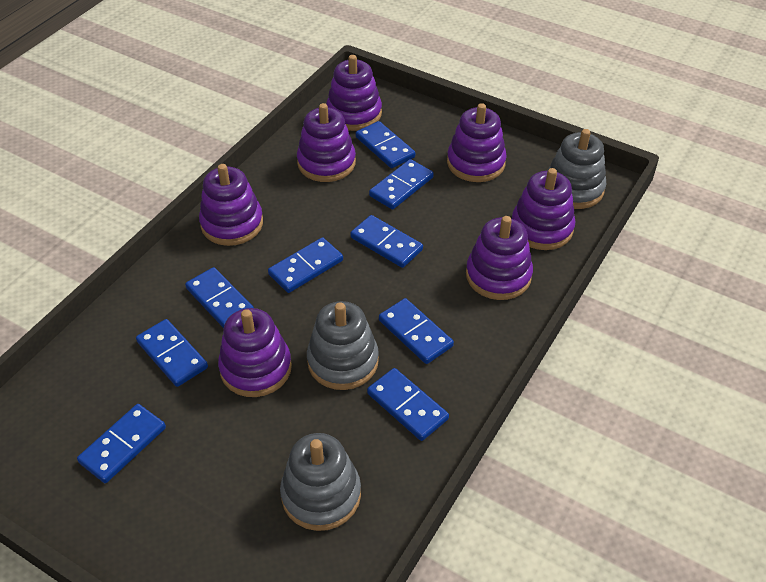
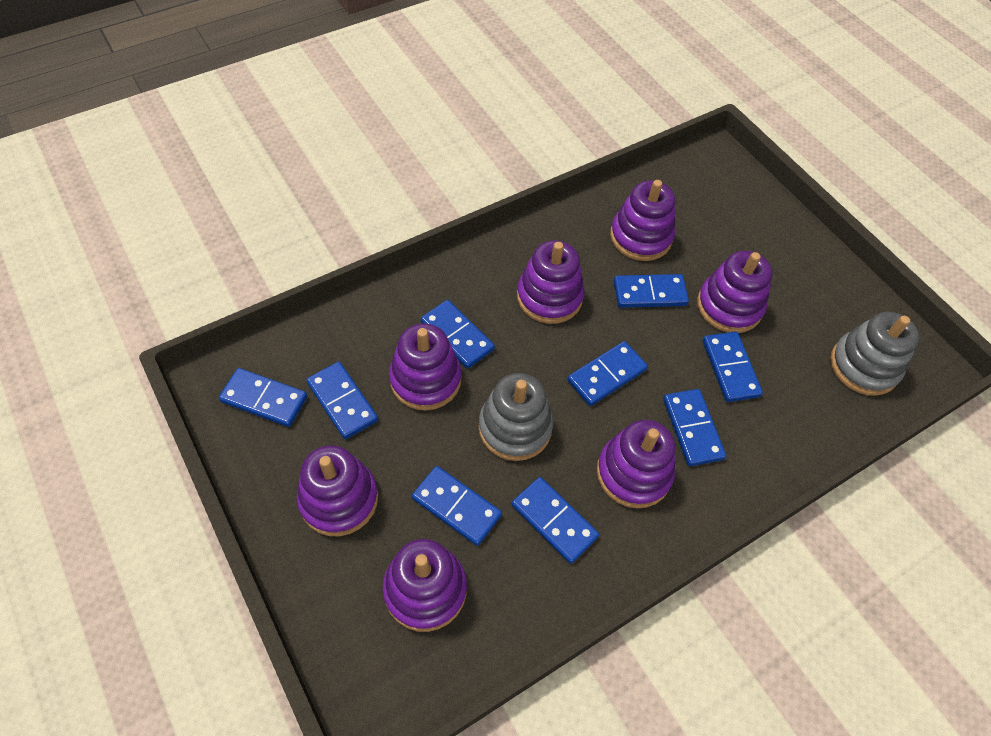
grey stacking toy: [280,433,361,531] [307,301,379,390] [547,129,606,209] = 3 -> [478,373,553,461] [830,312,919,396] = 2

